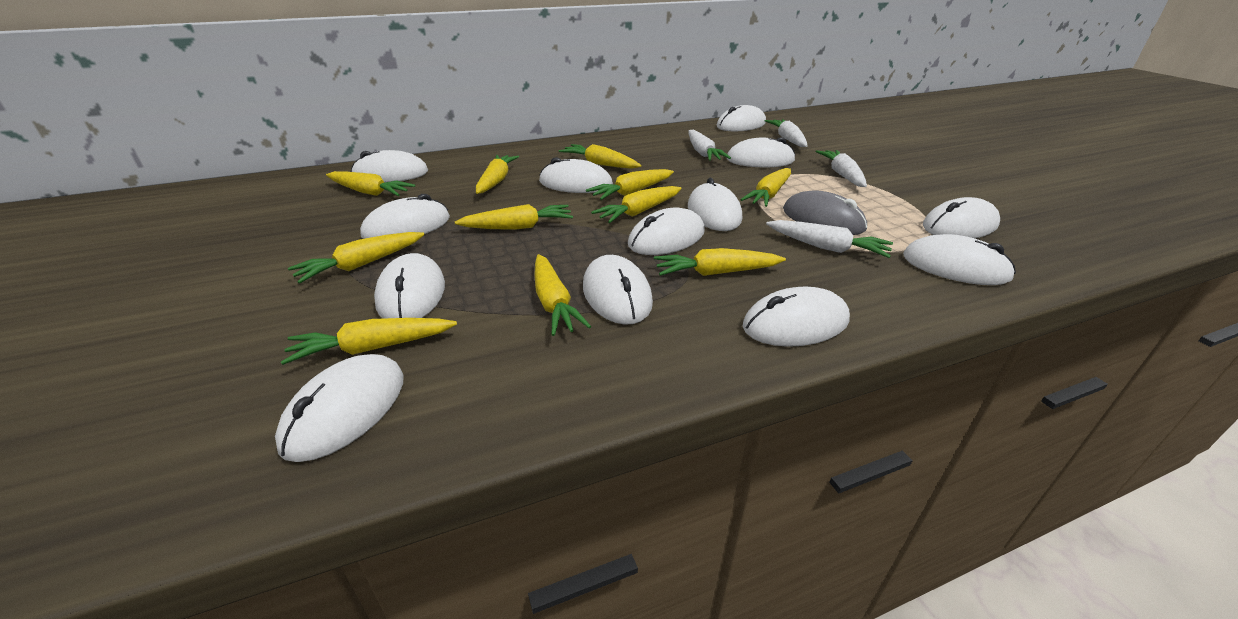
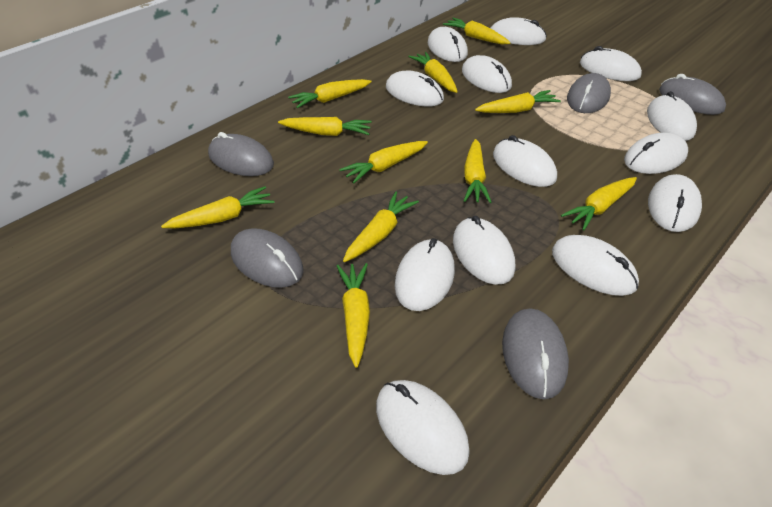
grey mouse: [783,190,867,235] = 1 -> [208,132,274,176] [231,228,304,288] [502,308,569,399] [567,73,611,113] [659,74,726,115] = 5
white carrot: [689,130,731,161] [765,119,808,147] [766,220,893,258] [815,150,867,187] = 4 -> none = 0

